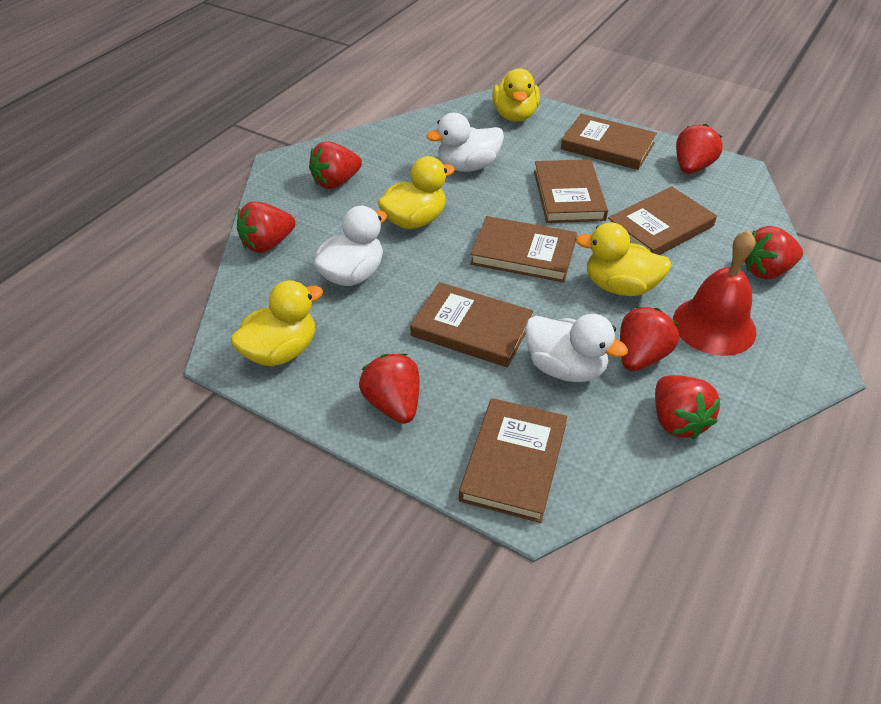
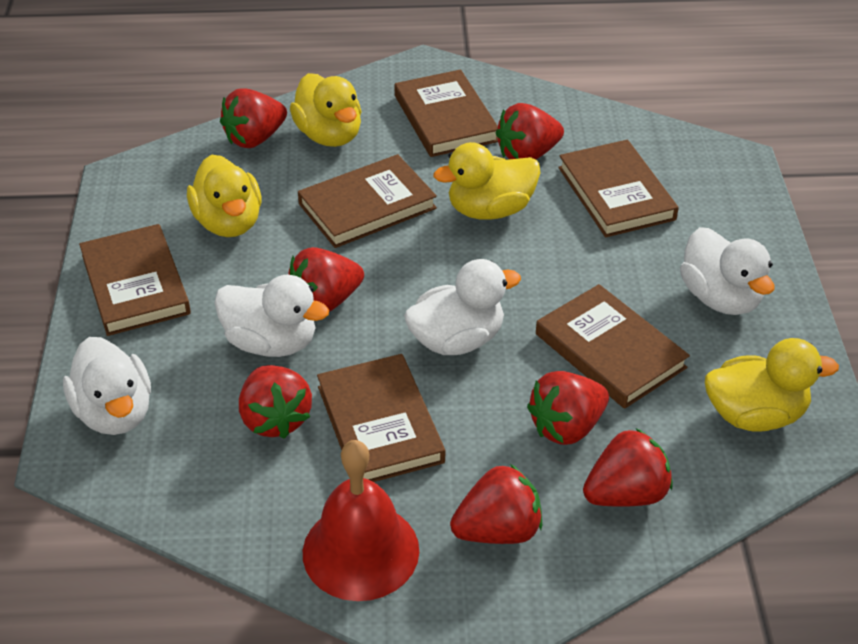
white duck: [314,206,387,286] [426,113,504,172] [525,314,628,382] = 3 -> [63,337,151,435] [214,275,329,357] [404,259,521,355] [680,227,775,315] = 4

